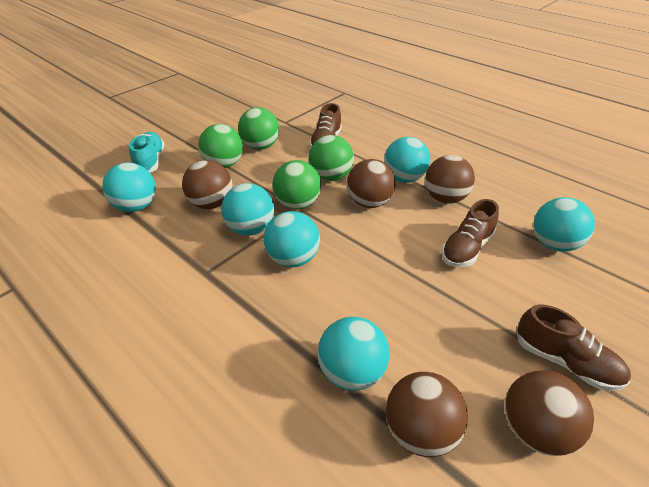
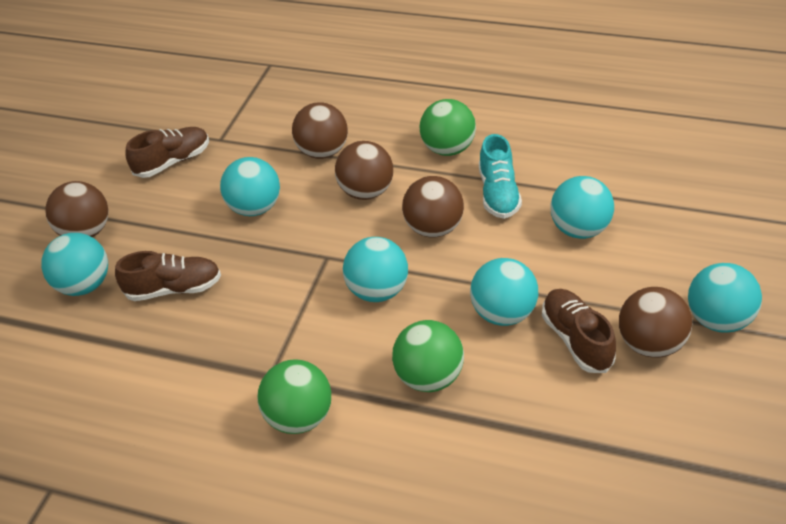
green ball: [198,124,243,168] [238,107,279,150] [273,160,321,209] [309,135,354,181] = 4 -> [257,359,331,434] [392,320,464,392] [420,99,476,156] = 3

